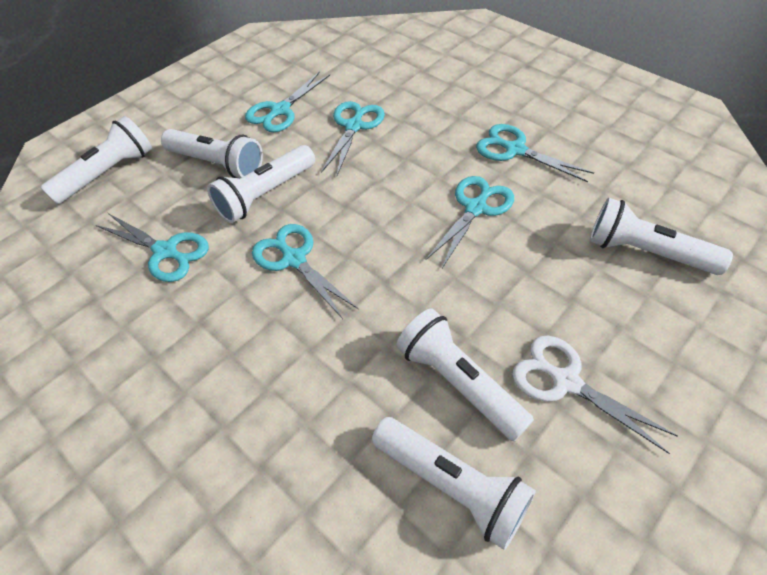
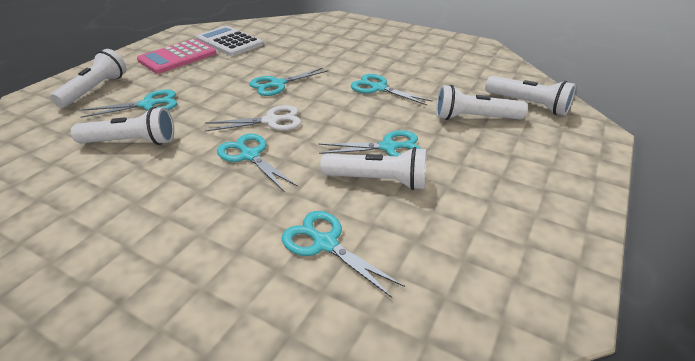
pink calculator: none = 0 -> [137,39,217,74] = 1
white calculator: none = 0 -> [196,26,263,56] = 1
white flashlight: [41,116,152,204] [161,129,263,178] [207,145,315,223] [372,417,536,550] [396,308,534,441] [590,198,733,275] = 6 -> [50,49,127,108] [71,107,174,145] [320,147,427,190] [436,85,528,120] [485,76,576,116] = 5

